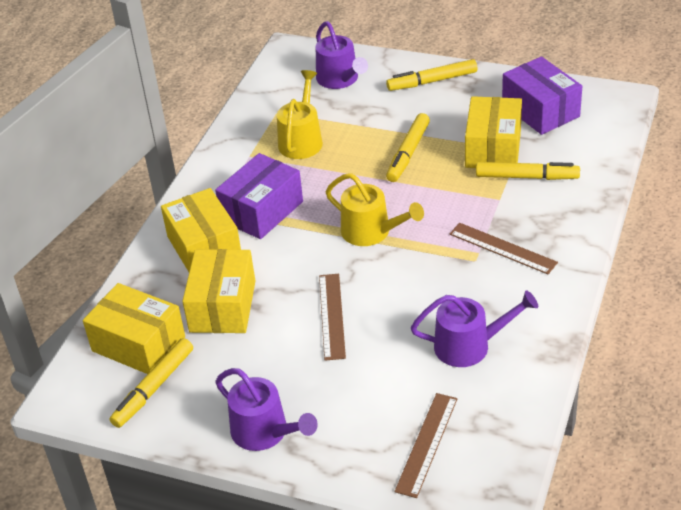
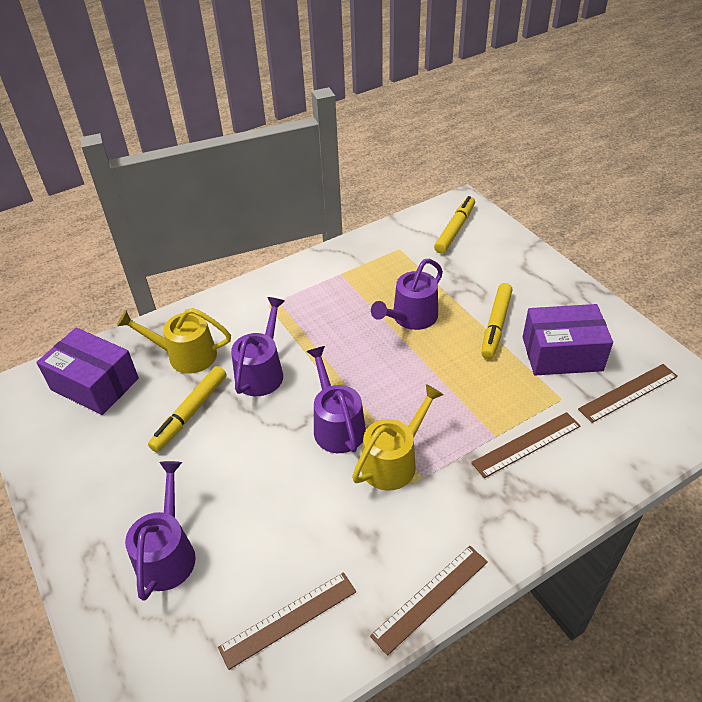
brown ruler: [319,274,346,361] [395,393,457,498] [450,223,558,274] = 3 -> [218,572,356,670] [370,546,488,656] [471,412,580,478] [578,364,678,423] = 4
purple watering can: [215,368,318,451] [316,21,368,89] [411,290,538,367] = 3 -> [125,461,196,601] [231,297,285,396] [306,346,366,453] [371,259,443,330] = 4
yellow box: [83,283,185,374] [161,188,241,272] [182,249,255,333] [465,96,522,168] = 4 -> none = 0
yellow marker: [110,338,193,428] [386,59,477,91] [386,113,430,182] [476,162,580,180] = 4 -> [148,366,226,452] [434,196,475,254] [481,283,512,359] = 3

